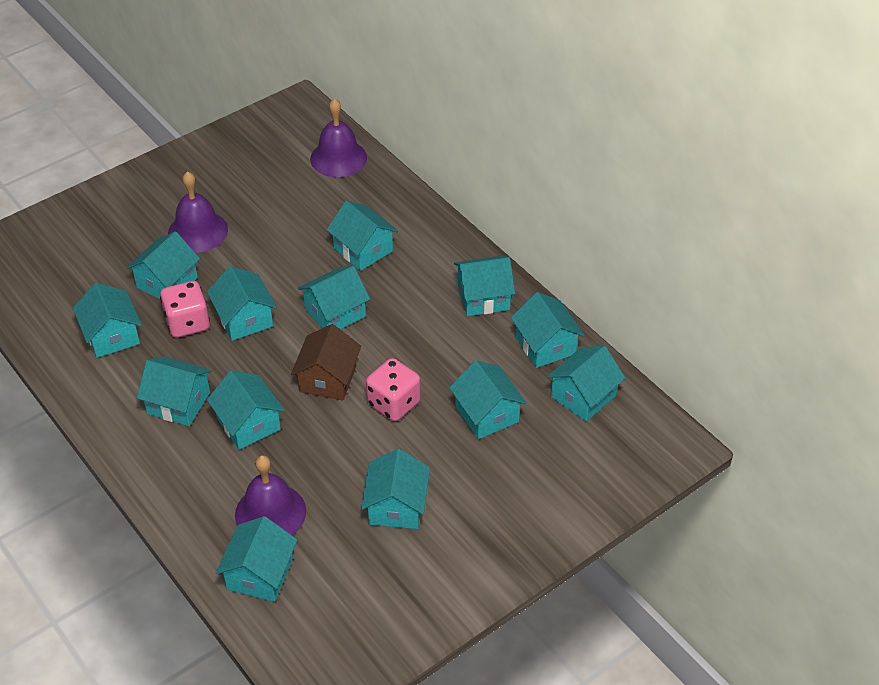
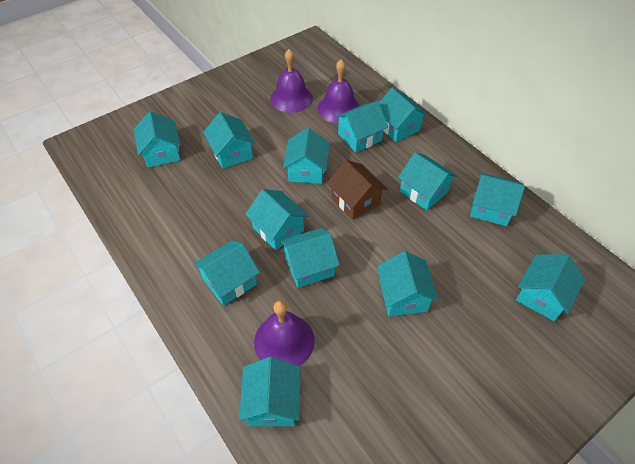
pink dice: [160,281,210,338] [366,358,421,421] = 2 -> none = 0

